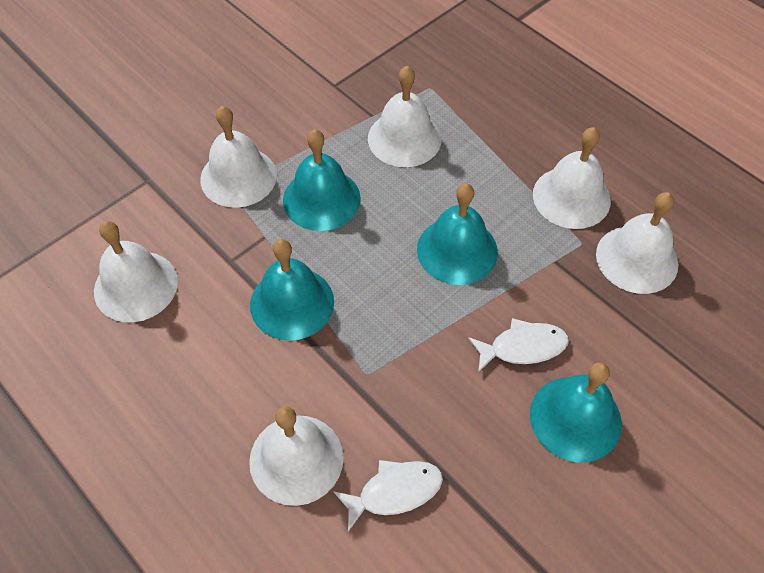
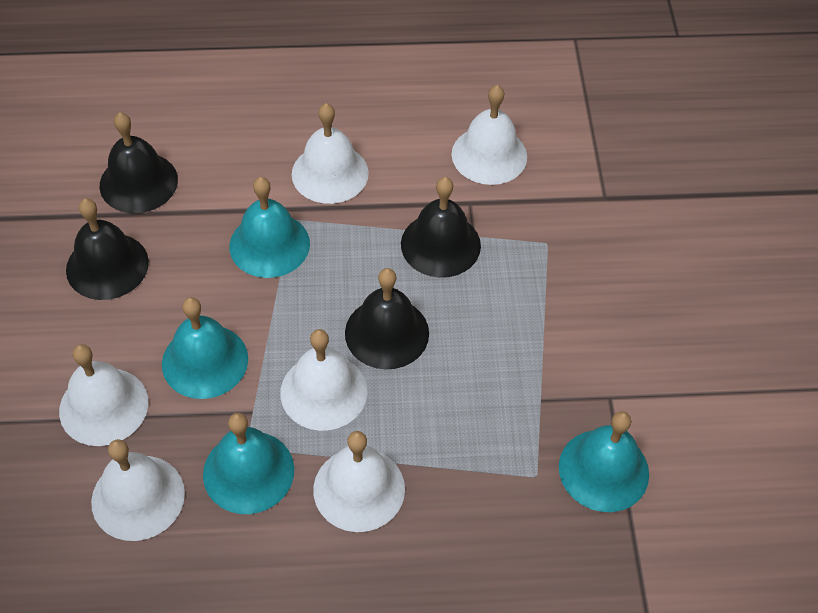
black bell: none = 0 -> [66,199,149,300] [100,112,178,213] [345,268,429,369] [401,177,481,278] = 4
white fish: [333,460,443,532] [468,318,569,373] = 2 -> none = 0

